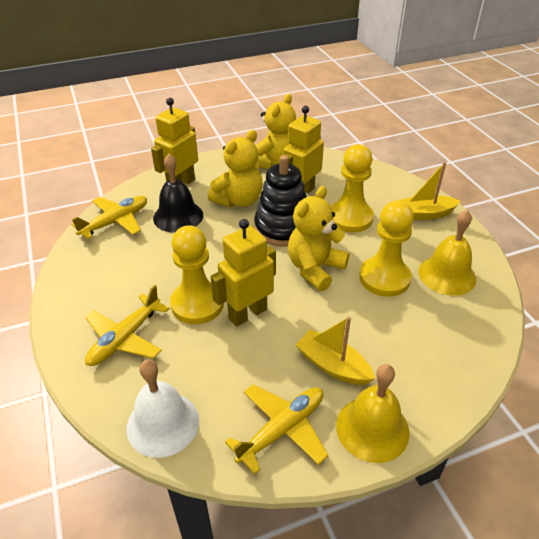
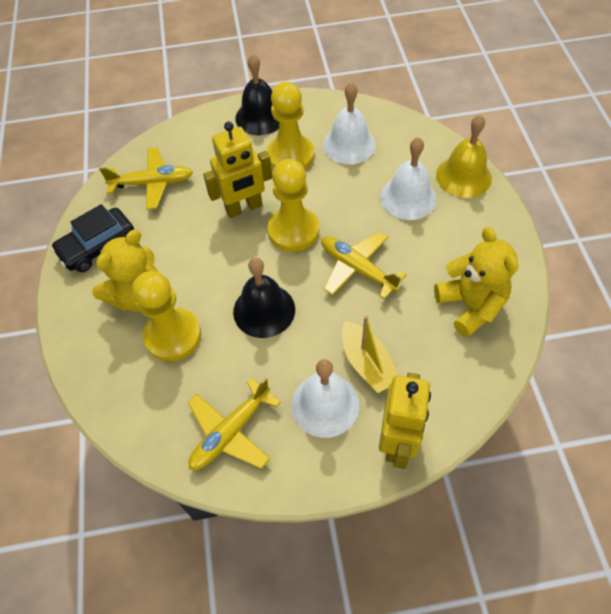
black bell: [153,154,203,233] = 1 -> [233,258,295,338] [235,54,279,135] = 2
black car: none = 0 -> [51,204,134,272] = 1
black stacking toy: [254,155,307,247] = 1 -> none = 0
white bell: [127,359,199,458] = 1 -> [291,359,359,438] [323,82,376,165] [380,137,437,220] = 3
yellow bell: [336,364,410,463] [419,210,476,296] = 2 -> [436,114,492,198] = 1
yellow boat: [296,316,375,385] [396,162,460,220] = 2 -> [342,316,398,393] = 1
yellow robot: [151,98,198,184] [211,219,276,327] [283,106,324,193] = 3 -> [203,121,272,218] [379,373,431,469] = 2
yellow teddy bear: [208,130,263,208] [256,94,296,169] [288,186,349,291] = 3 -> [92,230,158,312] [434,227,519,337] = 2

